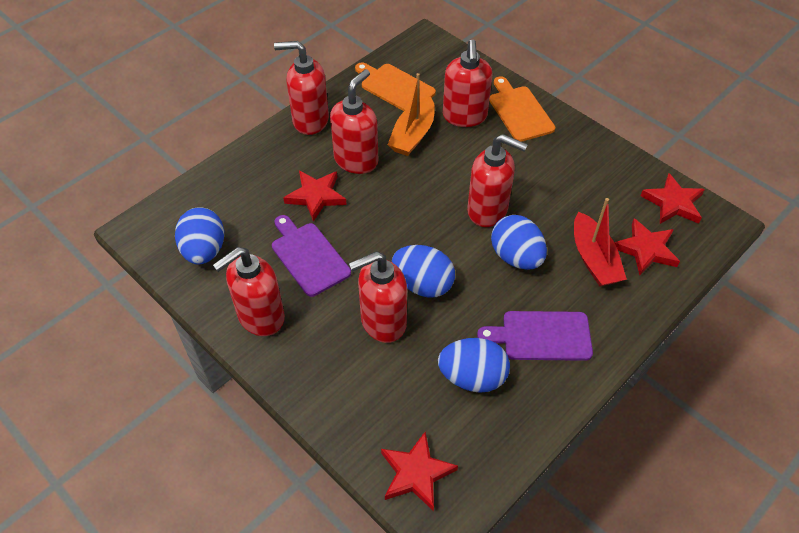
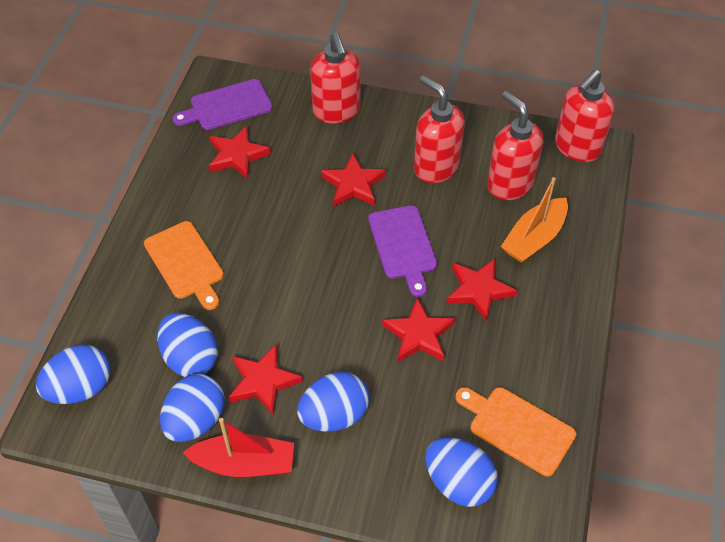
blue egg: [175,208,224,265] [392,245,455,298] [438,338,510,393] [491,215,547,270] = 4 -> [36,345,110,404] [157,313,218,377] [160,374,225,442] [297,372,369,432] [425,438,498,507] = 5
red soap dispenser: [213,247,285,336] [274,41,329,135] [330,69,379,174] [349,251,407,343] [443,39,492,127] [467,134,528,227] = 6 -> [310,33,360,124] [414,76,465,183] [487,91,544,200] [555,69,615,162] = 4
red star: [283,171,347,222] [381,432,458,511] [614,218,680,275] [641,173,705,224] = 4 -> [209,126,271,179] [228,344,303,415] [321,154,386,206] [382,298,455,362] [446,259,517,322] = 5

